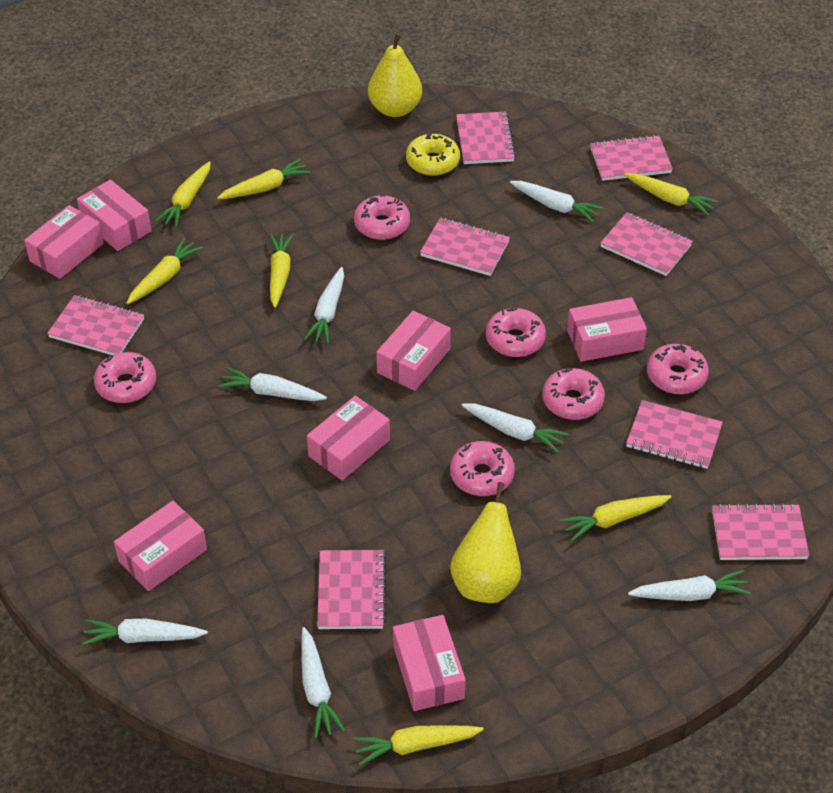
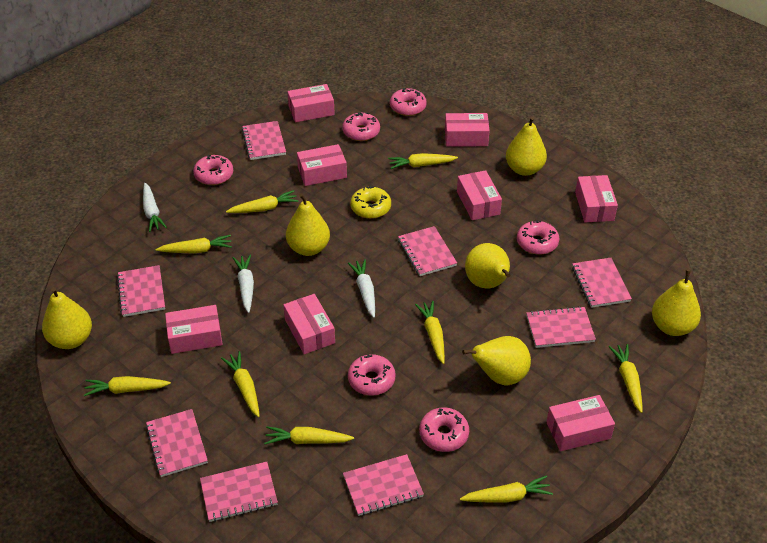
pink box: [24,205,104,279] [77,180,151,251] [114,501,207,591] [307,396,390,481] [376,311,451,391] [393,615,466,711] [567,297,647,362] = 7 -> [165,305,223,354] [284,294,335,354] [287,84,335,122] [297,144,347,186] [445,113,490,146] [457,170,502,220] [546,395,615,451] [575,175,618,222] = 8
white carrot: [82,619,208,645] [218,367,327,401] [301,627,346,738] [304,267,344,344] [461,404,569,453] [510,181,603,222] [628,570,751,601] = 7 -> [143,183,167,232] [233,255,254,313] [348,259,375,318] = 3
yellow carrot: [127,238,203,304] [155,161,211,227] [217,159,311,199] [270,234,294,308] [353,725,484,766] [560,495,672,541] [624,173,718,216] = 7 -> [84,376,171,396] [156,235,232,253] [221,351,260,417] [226,190,299,213] [264,426,354,444] [388,153,458,169] [415,301,445,364] [460,475,553,503] [609,344,643,413] = 9
yellow pear: [368,33,422,117] [450,482,521,603] = 2 -> [42,287,92,349] [286,193,330,256] [462,336,531,385] [465,243,511,289] [506,116,547,176] [652,269,701,336] = 6

